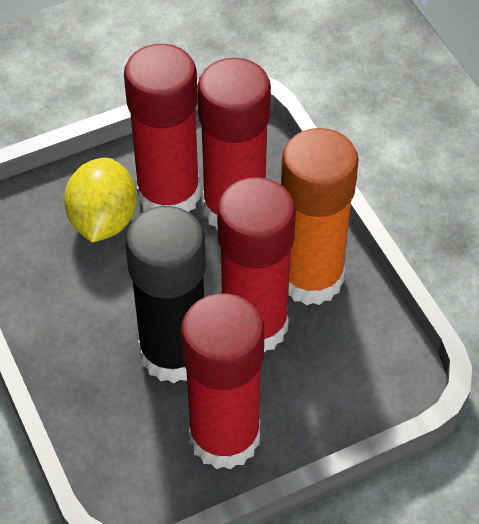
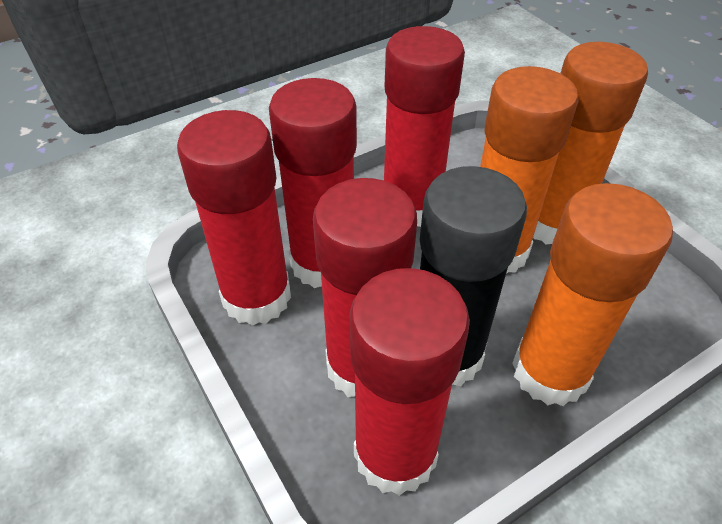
orange glue stick: [281,128,359,305] = 1 -> [480,66,579,274] [512,183,673,406] [533,42,648,244] = 3
red glue stick: [124,44,200,212] [181,293,265,470] [197,58,271,231] [217,177,296,352] = 4 -> [177,110,291,326] [269,78,357,288] [313,178,417,397] [349,268,470,496] [384,26,465,227] = 5
yellow lemon: [64,157,137,242] = 1 -> none = 0

